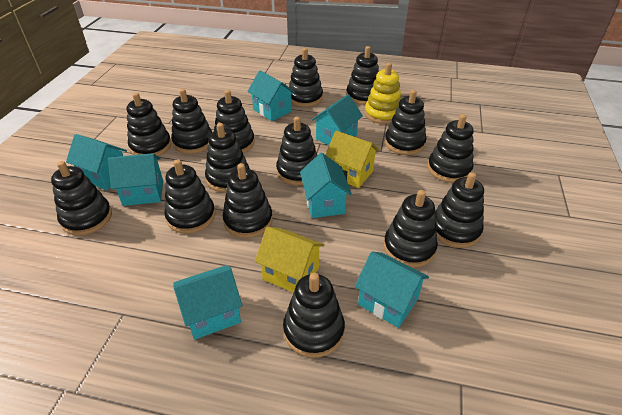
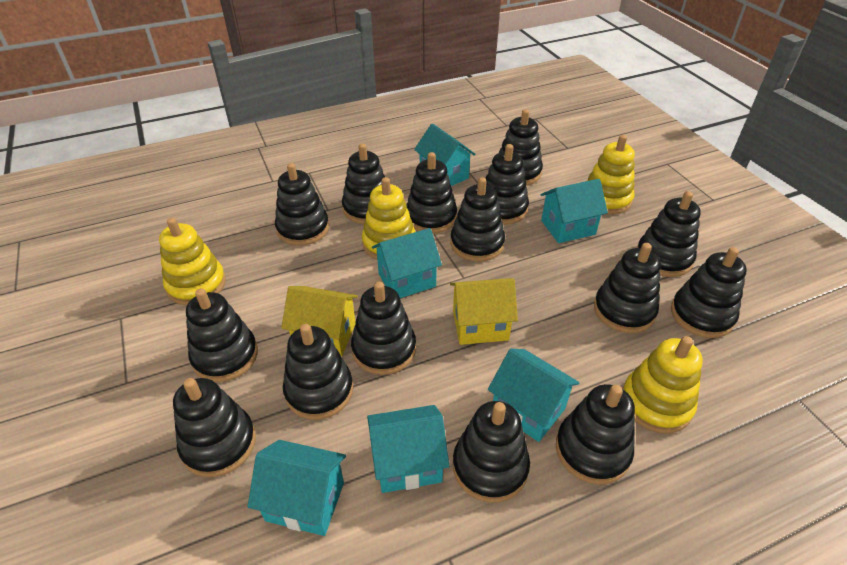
turquoise house: [66,134,127,190] [108,153,163,206] [173,265,242,340] [247,70,295,121] [300,153,352,218] [312,94,363,145] [355,252,429,328] = 7 -> [247,440,346,536] [367,405,449,493] [372,228,442,298] [414,124,476,186] [488,349,580,442] [541,179,608,243] = 6
yellow stacking toy: [365,63,401,124] = 1 -> [159,218,226,305] [362,177,415,260] [587,135,635,214] [623,336,703,433] = 4

